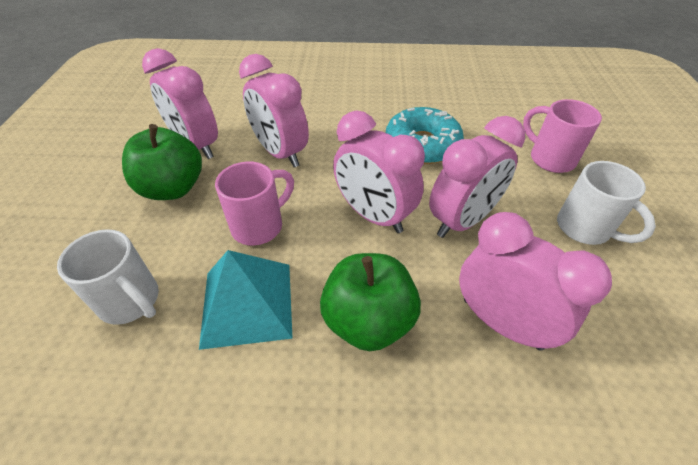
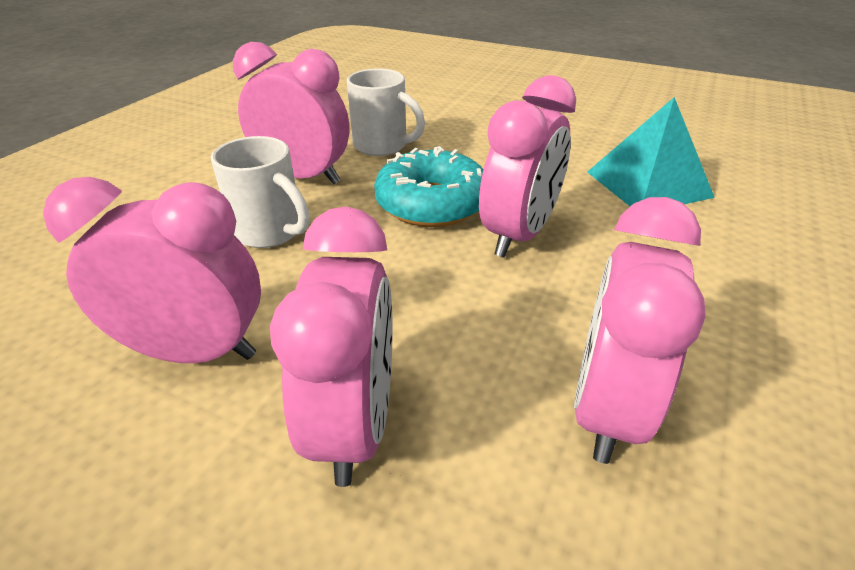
green apple: [122,124,202,200] [320,253,421,351] = 2 -> none = 0
pink mug: [215,162,294,246] [523,99,602,173] = 2 -> none = 0

